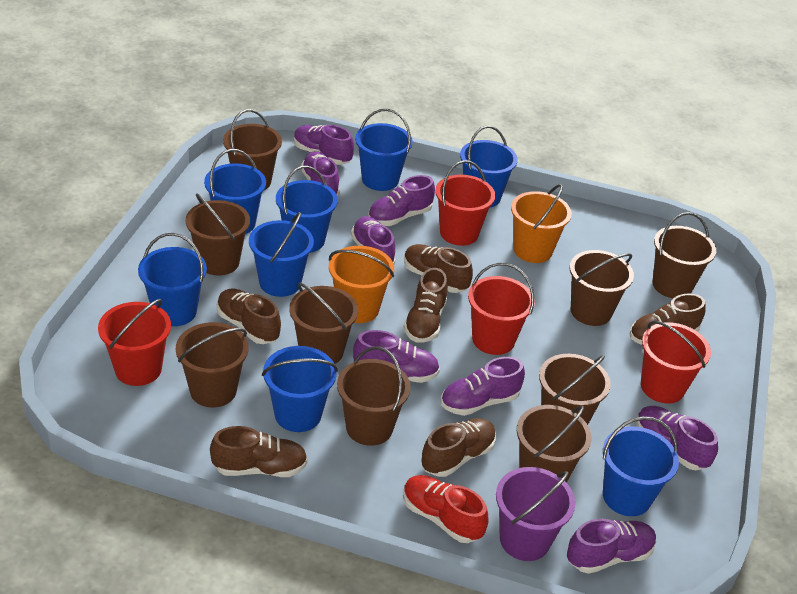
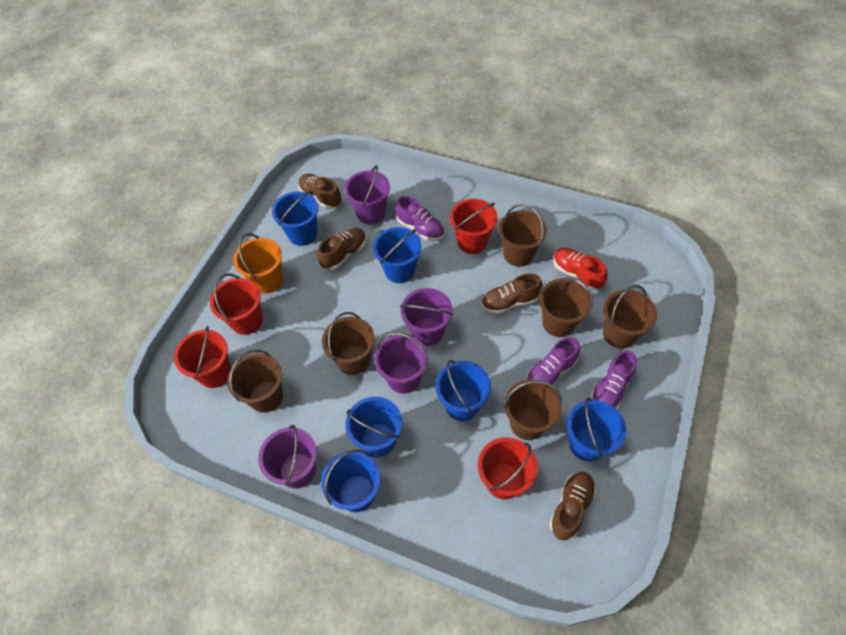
blue bucket: [138,233,207,326] [204,149,266,234] [249,212,314,297] [262,346,338,432] [276,166,338,253] [355,109,413,191] [460,126,518,208] [603,416,679,516] = 8 -> [272,191,318,246] [321,450,381,512] [345,397,402,457] [373,227,421,283] [436,360,491,421] [567,398,626,461] = 6
brown bucket: [176,322,249,407] [186,193,250,275] [223,109,282,190] [289,283,358,364] [337,346,411,446] [517,405,592,483] [539,354,611,425] [570,250,634,326] [653,212,716,298] = 9 -> [227,350,283,413] [322,312,375,375] [498,204,547,267] [503,379,562,440] [539,275,593,337] [603,285,657,348] = 6
brown shoe: [210,426,308,477] [217,289,281,344] [404,244,473,293] [404,268,448,343] [421,418,496,477] [630,294,706,345] = 6 -> [298,174,342,209] [317,228,366,270] [481,273,543,314] [549,472,596,540] = 4
orange bucket: [329,246,394,323] [511,184,572,263] = 2 -> [233,233,283,293] = 1
purple bucket: [496,467,575,561] = 1 -> [258,425,317,489] [344,165,390,224] [374,333,428,394] [400,288,453,346] = 4
purple shoe: [294,125,354,165] [301,151,340,197] [351,216,396,265] [353,330,440,383] [368,175,435,226] [441,357,525,416] [567,519,657,574] [636,406,718,470] = 8 -> [395,196,444,241] [526,337,580,385] [590,350,637,410] = 3

